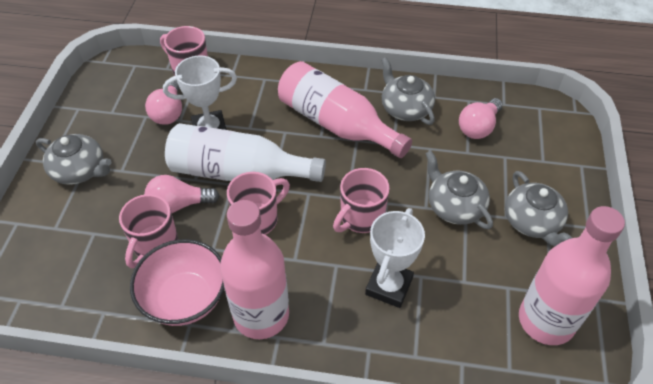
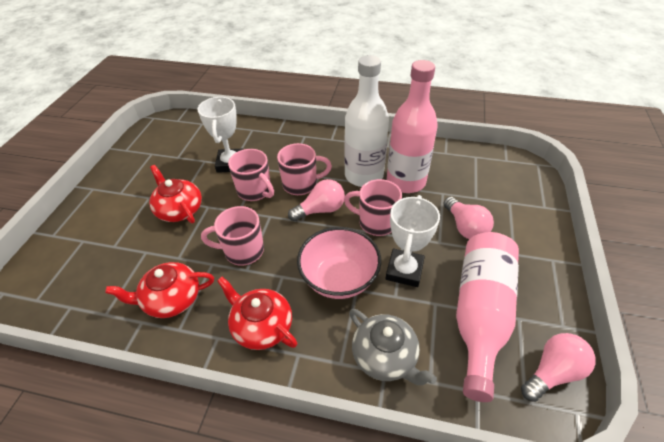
grey teapot: [36,134,111,185] [381,57,435,125] [425,151,493,229] [505,171,572,246] = 4 -> [349,309,437,385] = 1
pink bottle: [220,200,289,339] [278,61,412,158] [519,206,625,345] = 3 -> [387,60,438,193] [456,232,519,402] = 2
red teapot: none = 0 -> [105,262,214,318] [149,165,202,223] [217,277,297,350] = 3

